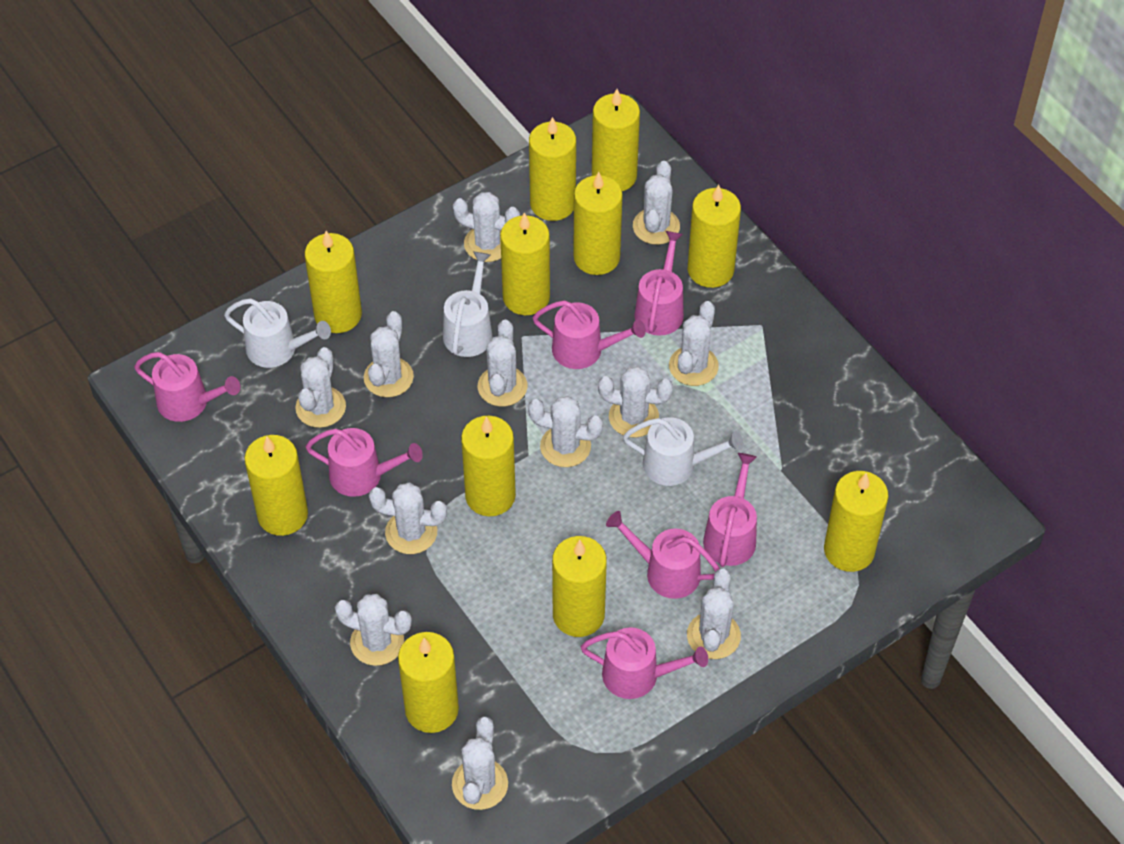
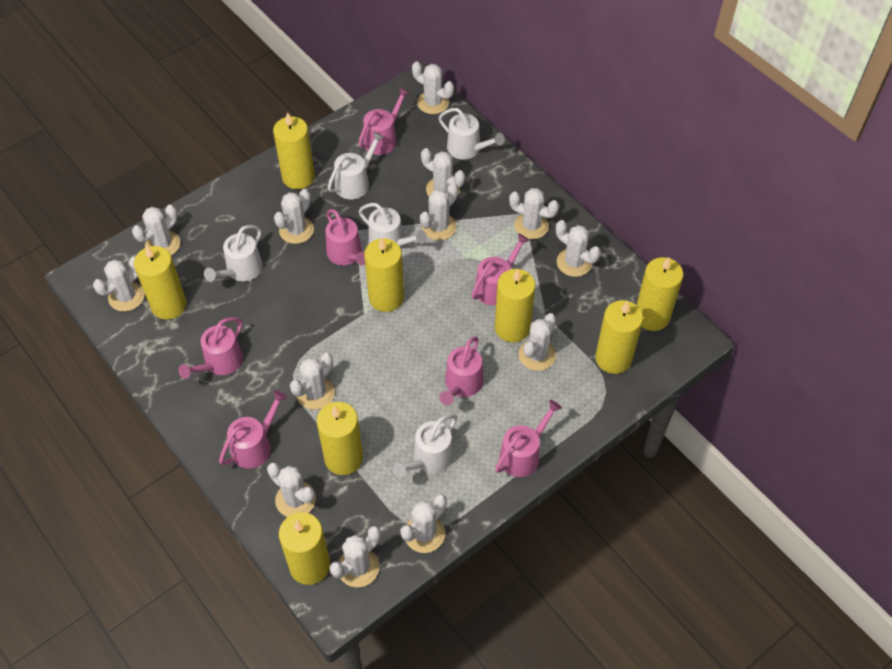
white cactus: [295,347,346,428] [335,594,412,666] [364,311,414,397] [369,483,447,554] [452,716,508,810] [453,192,520,262] [478,320,527,406] [528,396,603,467] [598,366,673,438] [633,161,680,245] [669,301,719,386] [687,569,741,659] = 12 -> [93,257,145,311] [132,205,180,256] [267,462,316,517] [274,189,314,244] [290,353,335,410] [330,526,381,587] [400,494,447,553] [412,61,454,114] [420,182,458,240] [421,148,465,196] [509,188,559,239] [518,313,556,371] [556,220,601,277] = 13
white watering can: [224,299,331,368] [443,251,493,357] [623,417,743,486] = 3 -> [204,225,263,281] [328,132,385,200] [359,203,427,248] [393,414,457,478] [439,108,505,160] = 5
yellow candle: [244,435,308,536] [305,231,362,333] [398,632,459,733] [461,416,516,516] [500,212,550,315] [529,117,576,221] [552,536,607,637] [573,172,623,275] [592,89,640,191] [688,185,741,288] [824,471,888,572] = 11 -> [134,245,187,320] [273,112,315,189] [279,512,330,585] [317,402,363,475] [364,237,404,312] [495,269,535,342] [595,300,643,374] [637,257,683,331] = 8

